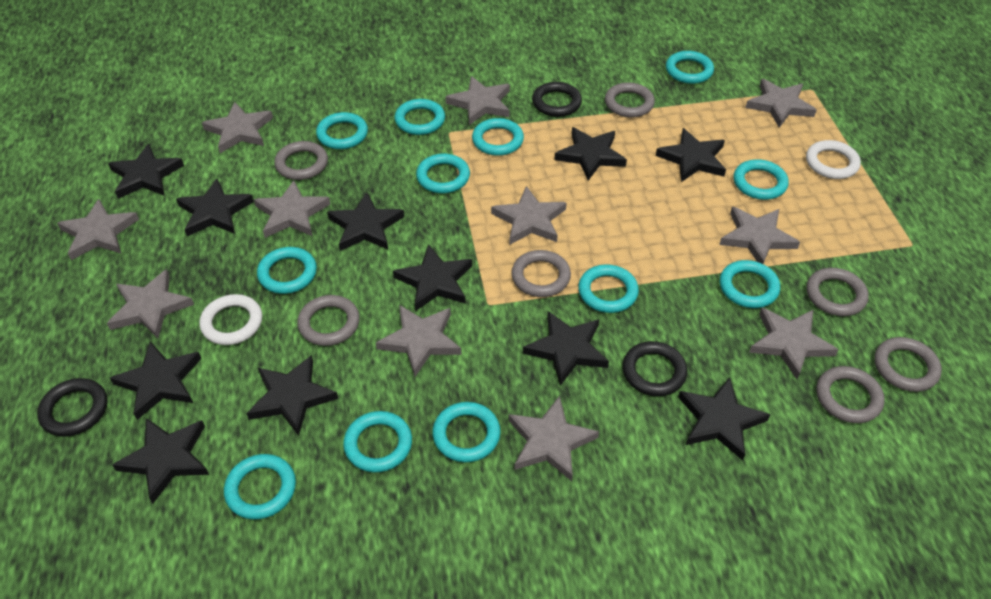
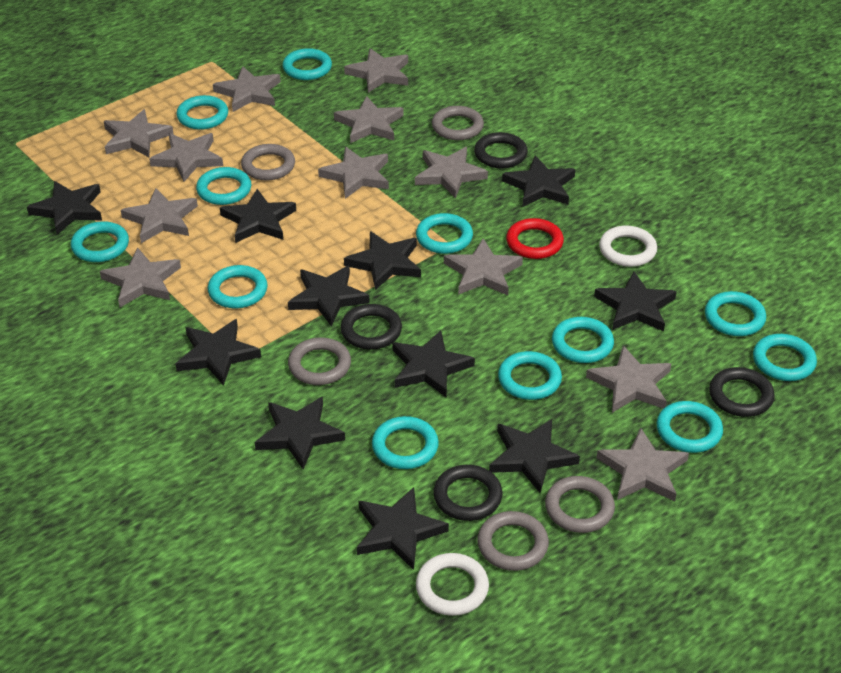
black ring: [37,378,107,436] [532,82,582,117] [622,341,687,396] = 3 -> [340,304,402,350] [433,465,502,521] [474,132,528,168] [709,367,775,417] = 4
grey ring: [274,141,328,180] [297,295,360,346] [511,250,571,297] [605,82,655,118] [806,268,869,316] [816,366,885,423] [874,337,942,392] = 7 -> [241,144,295,181] [288,337,351,385] [432,106,484,140] [477,511,549,571] [545,476,615,533] = 5
grey star: [57,199,139,260] [107,269,194,339] [202,102,273,153] [254,180,330,238] [376,305,462,377] [445,76,510,125] [491,186,567,245] [509,396,599,481] [719,207,800,264] [745,79,817,128] [749,307,839,379] = 11 -> [100,248,181,307] [104,109,174,157] [121,188,198,243] [149,133,223,182] [213,66,281,112] [318,147,389,199] [334,96,404,143] [344,48,408,93] [415,147,488,199] [444,239,523,295] [586,345,671,413] [596,428,689,502] = 12
red ring: none = 0 -> [506,218,564,259] = 1

